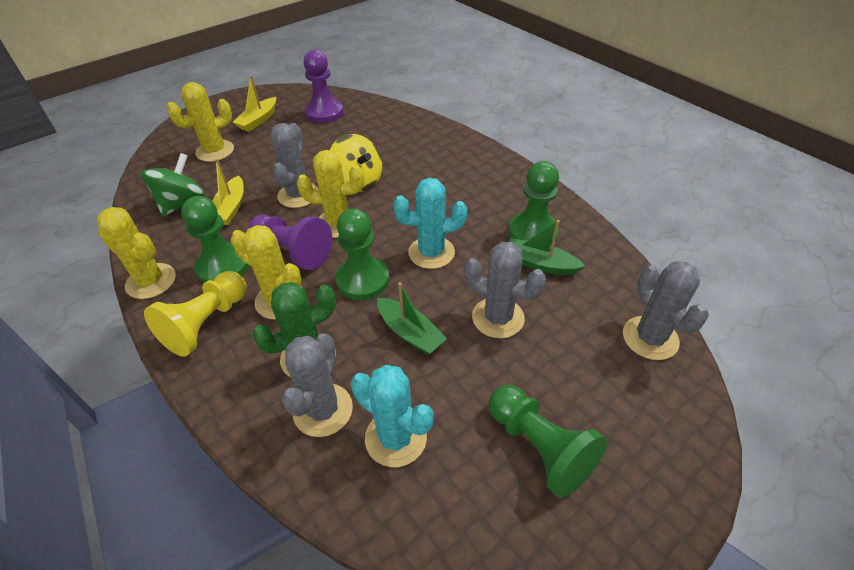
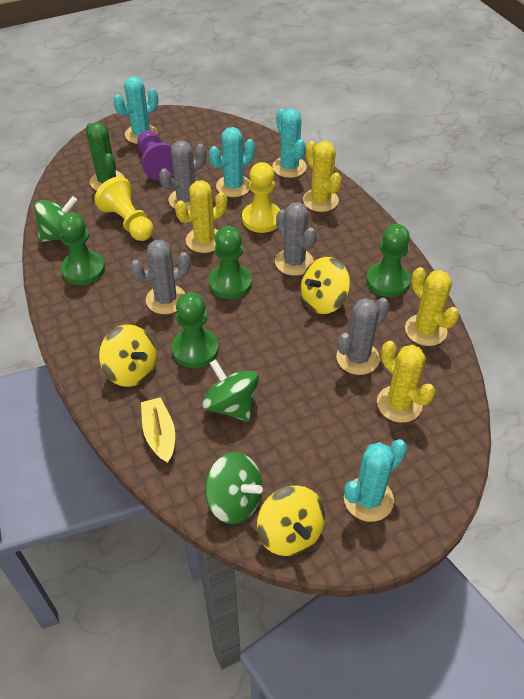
green boat: [377,282,447,355] [509,220,585,275] = 2 -> none = 0
green spinning top: [141,153,205,217] = 1 -> [34,196,77,242] [202,359,259,422] [205,452,263,524] = 3
purple pawn: [248,215,332,270] [304,50,344,123] = 2 -> [137,130,174,181] = 1
turquoise cactus: [351,365,433,467] [393,178,467,269] = 2 -> [113,76,158,144] [209,127,255,197] [272,109,307,178] [344,439,407,522] = 4
yellow boat: [212,158,244,225] [233,75,276,132] = 2 -> [141,397,175,463] = 1
yellow pawn: [144,271,247,357] = 1 -> [94,177,154,241] [242,162,280,233] = 2
yellow spinning top: [330,134,382,192] = 1 -> [99,325,157,387] [257,485,325,556] [301,257,350,314] = 3

